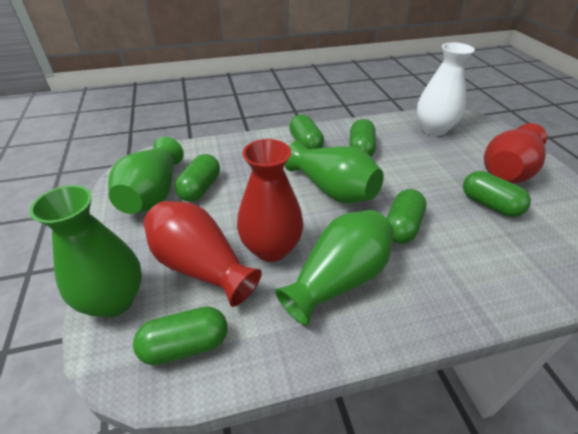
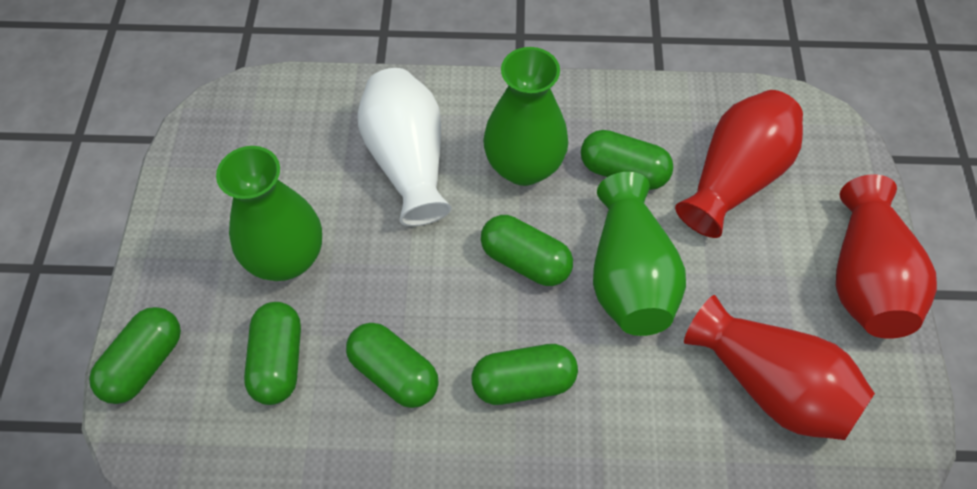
green vase: [29,185,142,318] [108,137,184,214] [275,210,394,326] [285,141,384,204] = 4 -> [216,146,322,281] [483,47,568,186] [593,172,686,336] = 3

